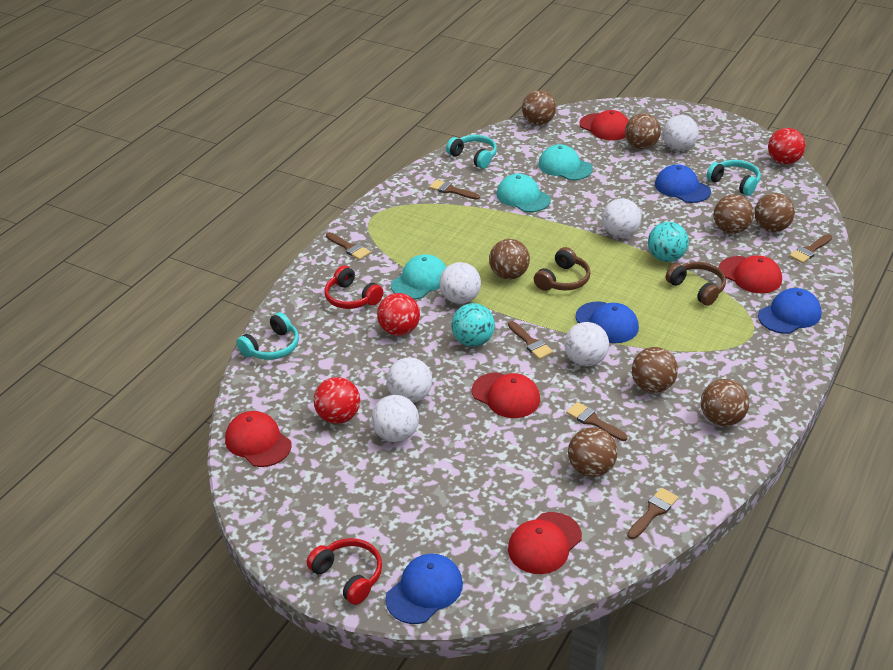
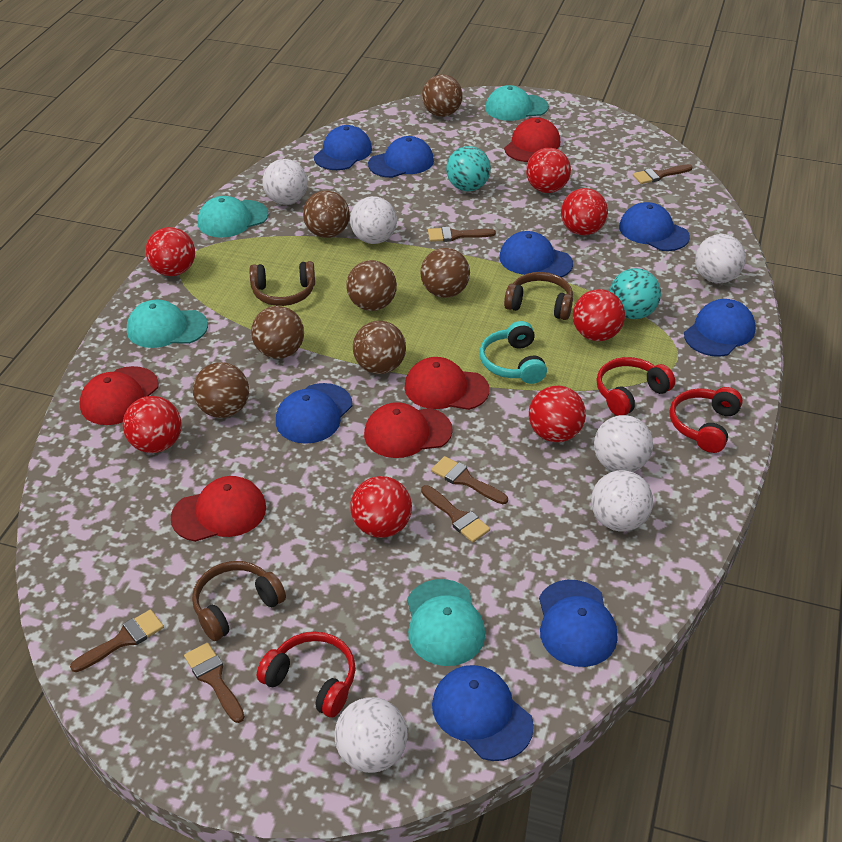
blue cap: [385,554,463,624] [576,301,639,343] [655,164,711,203] [758,288,822,334] = 4 -> [276,383,352,444] [314,125,372,170] [368,136,434,178] [432,665,534,761] [499,231,573,277] [539,580,618,667] [619,202,690,251] [684,299,756,357] = 8
brown ball: [489,239,530,279] [522,90,556,125] [568,427,618,477] [625,113,661,149] [632,347,678,393] [701,379,749,426] [714,194,754,234] [754,193,795,232] = 8 -> [193,362,249,418] [251,306,304,359] [303,190,350,238] [346,260,397,311] [353,321,406,374] [420,248,470,298] [422,75,463,117] = 7
brown headphones: [534,247,591,291] [666,262,726,306] = 2 -> [192,561,286,641] [250,261,315,306] [504,272,573,320] = 3
red ball: [313,377,360,424] [377,293,420,336] [768,128,806,165] = 3 -> [123,396,182,453] [145,227,195,276] [350,476,412,538] [526,148,571,193] [529,386,586,442] [561,188,608,235] [573,289,625,341] = 7
red headphones: [307,538,382,605] [324,265,383,309] = 2 -> [257,632,356,717] [597,357,675,416] [670,387,743,453] = 3
turquoise cap: [391,254,446,299] [496,173,551,212] [538,144,593,180] = 3 -> [127,300,208,348] [198,196,268,238] [407,579,485,666] [485,85,549,121] = 4
turquoise headphones: [236,312,299,360] [446,135,497,169] [707,160,761,196] = 3 -> [480,321,547,384] = 1

